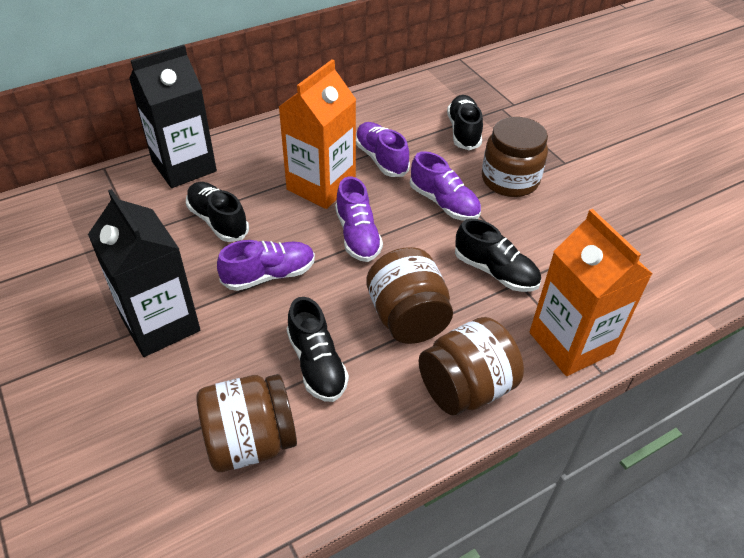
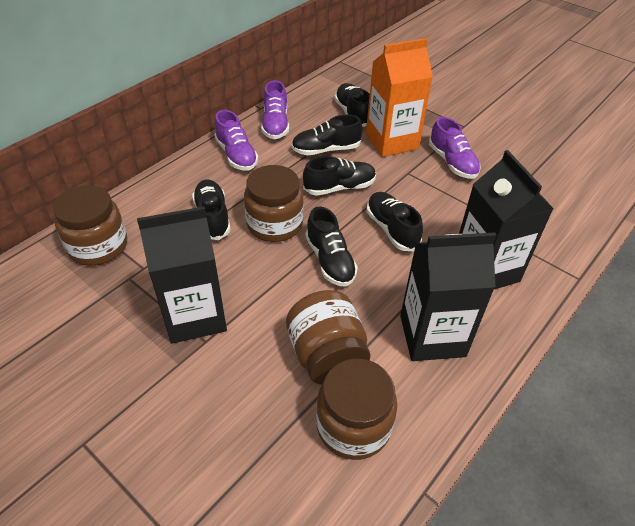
black carton: [88,189,200,357] [129,45,217,188] = 2 -> [137,206,227,343] [400,232,496,361] [459,150,554,289] = 3
black shoe: [186,182,249,242] [287,297,349,402] [447,95,483,150] [455,219,541,292] = 4 -> [192,179,231,240] [291,115,362,155] [303,156,376,196] [305,206,358,287] [334,83,370,127] [366,192,423,251] = 6
orange carton: [279,59,356,209] [529,209,652,376] = 2 -> [366,38,433,157] = 1
purple shoe: [217,240,315,291] [335,177,383,262] [356,122,410,177] [410,151,481,221] = 4 -> [214,110,258,171] [261,80,289,139] [429,117,481,179] = 3

